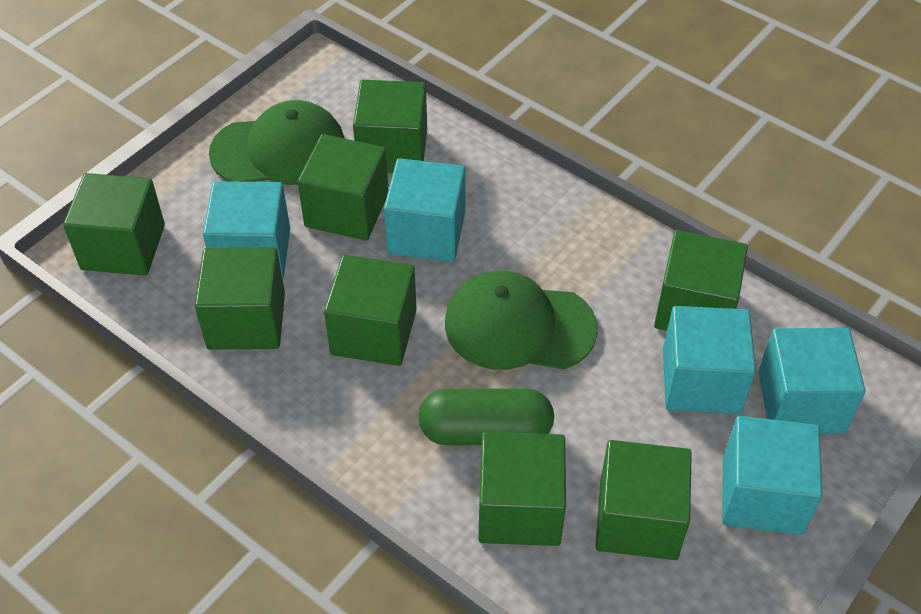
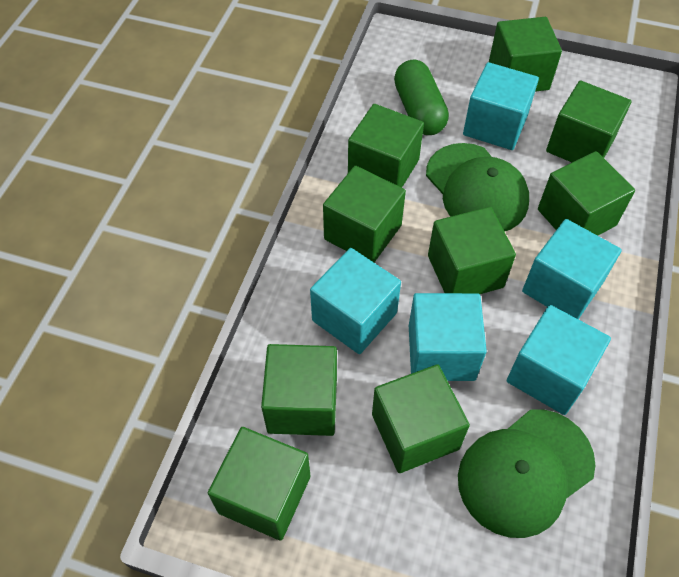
green cube: [63,173,165,275] [195,247,285,350] [298,134,389,240] [324,255,417,366] [353,80,427,173] [478,432,566,546] [596,440,692,560] [654,230,748,331] = 8 -> [208,427,310,541] [261,344,337,436] [323,166,406,262] [348,104,424,188] [372,364,470,473] [428,207,516,294] [489,17,562,92] [538,151,635,236] [546,81,631,162] = 9

